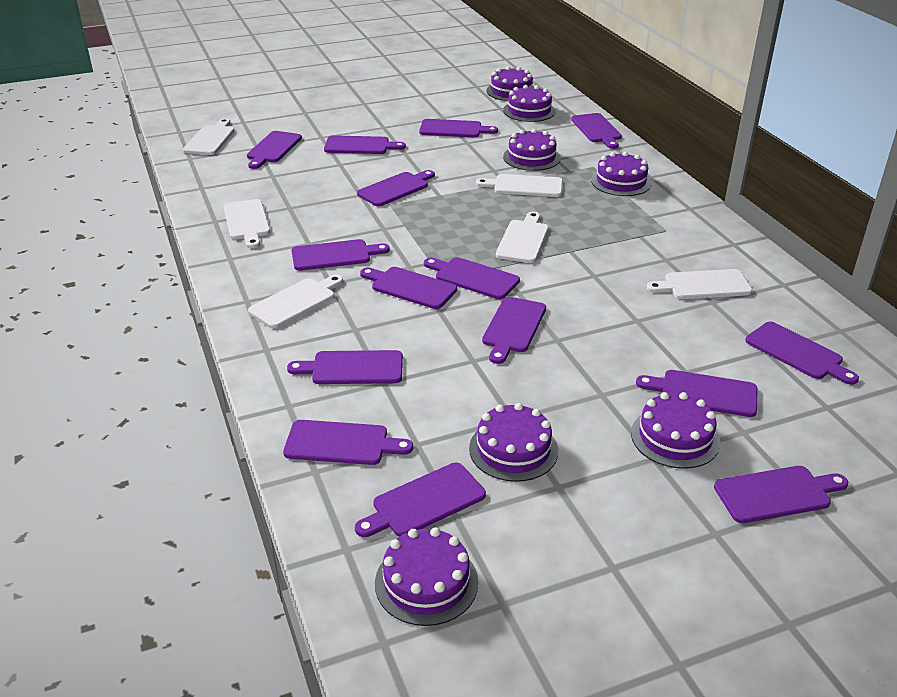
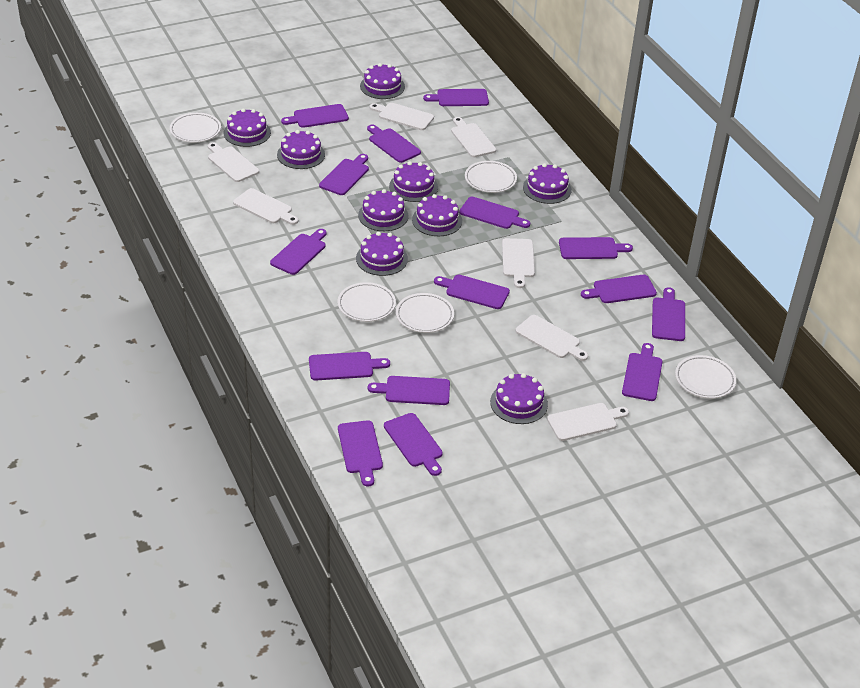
purple cake: [375,527,478,626] [469,403,558,482] [486,66,533,101] [503,85,556,122] [503,129,561,171] [591,152,652,196] [631,392,720,469] = 7 -> [223,108,271,147] [277,130,325,169] [356,232,408,276] [358,189,408,231] [360,63,405,99] [389,161,438,202] [412,194,462,236] [490,373,548,424] [523,163,572,204] = 9
white cutting board: [183,118,235,155] [223,199,270,248] [248,275,343,329] [476,174,563,197] [496,212,549,263] [647,269,752,299] = 6 -> [208,142,259,182] [233,188,298,225] [369,103,434,130] [451,117,496,157] [502,238,535,288] [515,315,588,361] [547,403,629,441] = 7
white plate: none = 0 -> [170,113,221,143] [337,282,396,322] [396,293,454,333] [465,161,517,193] [675,355,736,398] = 5

